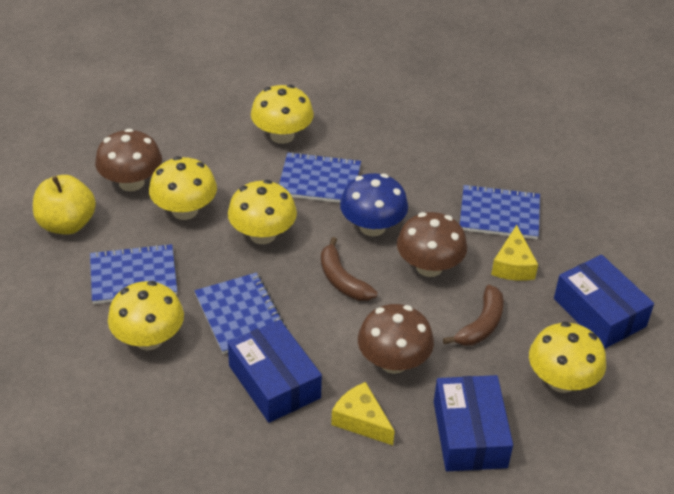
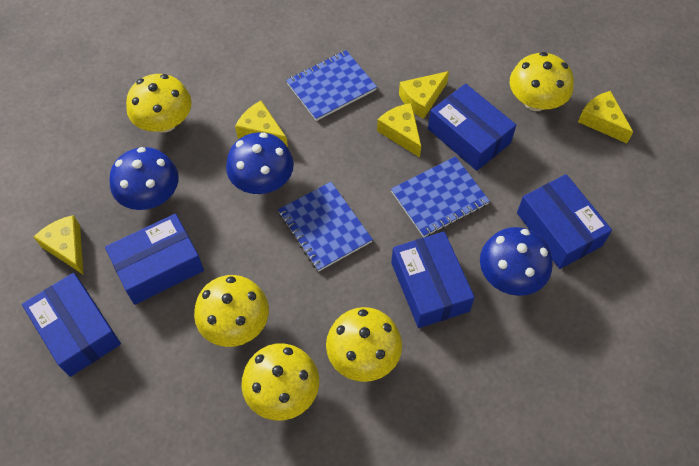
blue box: [228,320,322,423] [434,375,513,471] [554,255,654,349] = 3 -> [22,273,121,377] [105,214,204,305] [391,232,475,328] [428,84,516,171] [517,174,612,269] = 5
blue mushroom: [340,173,408,236] = 1 -> [109,147,179,210] [226,132,294,194] [480,227,552,296] = 3
blue notebook: [90,244,177,304] [194,272,287,354] [279,152,361,203] [460,184,540,239] = 4 -> [278,182,373,271] [286,50,377,121] [391,156,490,237] = 3
brown banana: [321,237,378,301] [443,285,504,346] = 2 -> none = 0
brown mushroom: [95,129,162,191] [358,304,434,374] [397,212,467,277] = 3 -> none = 0
yellow apple: [33,175,96,235] = 1 -> none = 0
yellow cheese: [331,382,395,445] [491,225,538,281] = 2 -> [34,215,83,274] [235,101,288,147] [377,103,421,158] [399,71,449,119] [578,91,633,143] = 5

